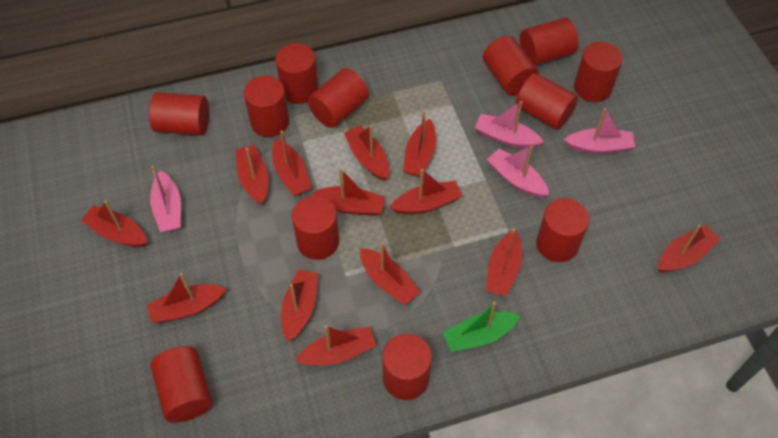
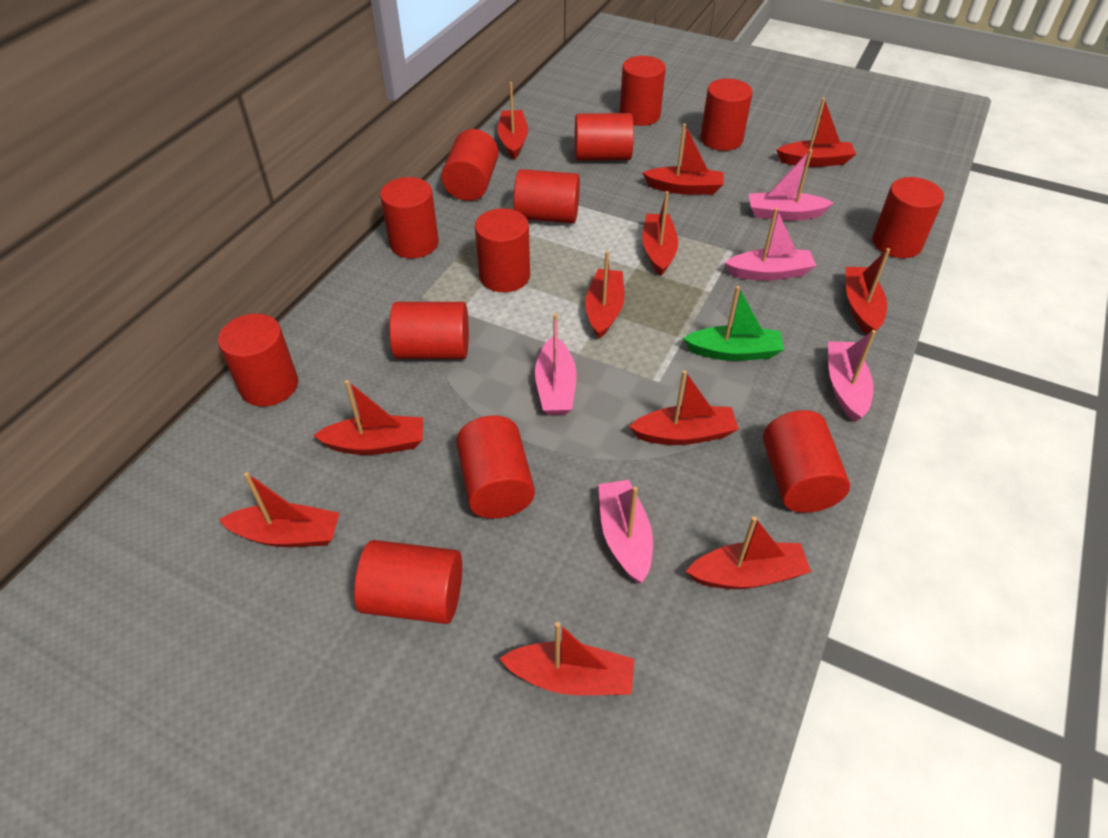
pink boat: [150,166,181,232] [474,101,544,149] [487,146,549,198] [564,108,635,154] = 4 -> [535,314,577,415] [598,480,653,583] [725,208,816,281] [749,149,834,221] [828,330,876,422] = 5
red boat: [81,200,147,247] [147,273,226,323] [236,145,268,205] [272,131,312,196] [281,269,318,342] [295,325,376,366] [312,168,385,216] [344,125,389,181] [360,242,420,305] [390,169,462,214] [403,111,436,177] [486,229,522,296] [658,225,721,272] = 13 -> [219,472,339,547] [313,380,423,455] [497,82,528,159] [499,622,634,695] [585,251,625,339] [629,370,739,445] [642,191,678,276] [643,123,724,195] [686,516,811,589] [776,98,856,167] [846,248,890,334] = 11
red cylinder: [149,92,209,135] [150,346,213,423] [244,76,289,137] [276,43,319,104] [292,196,339,260] [308,68,369,128] [382,334,432,400] [483,36,539,96] [515,73,578,130] [520,17,578,66] [536,198,589,262] [574,42,623,102] = 12 -> [218,314,298,406] [354,540,462,624] [380,177,439,258] [389,302,469,359] [441,129,499,201] [456,415,535,519] [475,208,530,292] [514,169,580,223] [575,113,634,161] [619,56,666,126] [700,78,753,151] [763,410,850,513] [872,177,944,258] = 13

